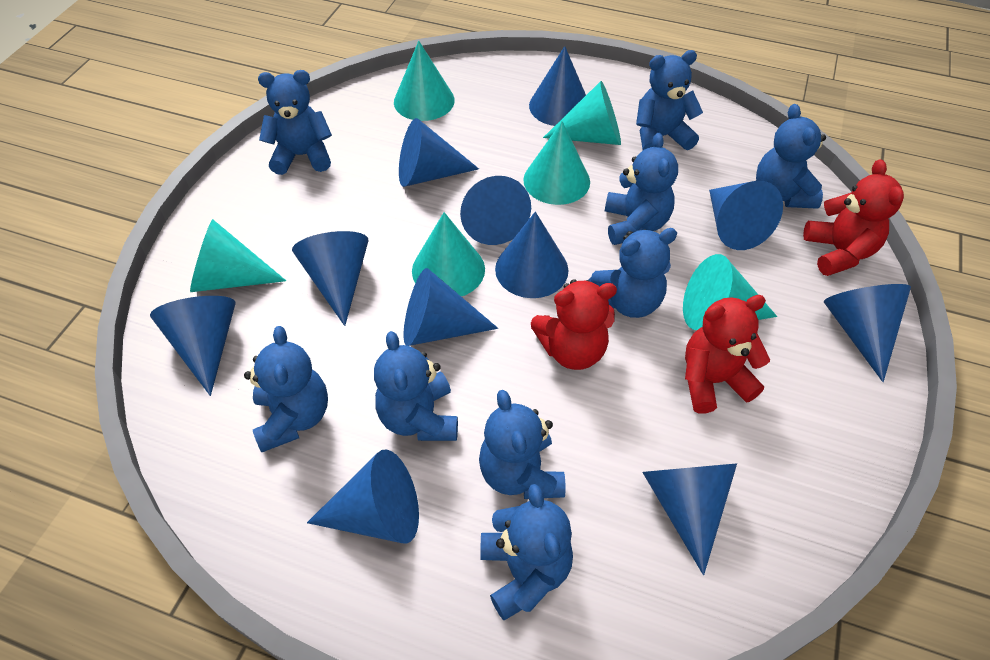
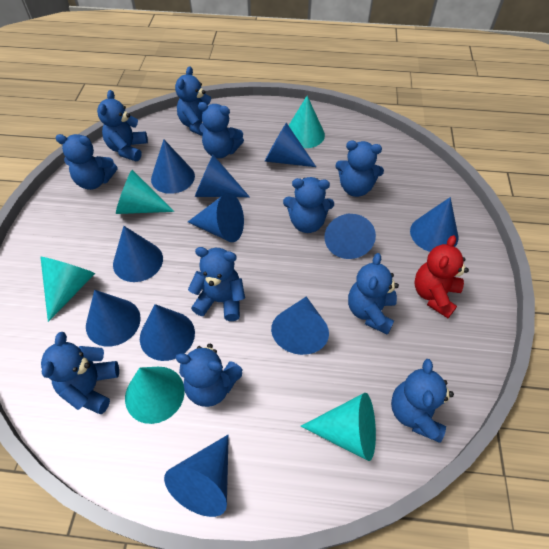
blue teddy bear: [244,326,328,452] [258,70,332,175] [374,331,458,441] [479,390,566,499] [480,484,573,620] [589,228,677,318] [605,133,678,245] [636,50,703,150] [756,104,826,209] = 9 -> [41,332,119,414] [55,134,117,190] [97,90,148,161] [175,66,211,136] [175,344,243,407] [188,247,245,321] [198,102,244,158] [283,177,334,233] [335,141,384,197] [348,253,399,335] [391,359,454,443] = 11
red teddy bear: [531,279,617,370] [685,295,770,413] [803,159,904,276] = 3 -> [414,235,469,318] = 1
turquoise cone: [190,219,286,292] [394,41,455,121] [412,212,485,296] [523,121,590,205] [543,81,621,145] [683,254,777,330] = 6 -> [40,257,95,322] [116,170,175,214] [125,367,185,424] [289,96,325,148] [300,393,376,461] = 5

